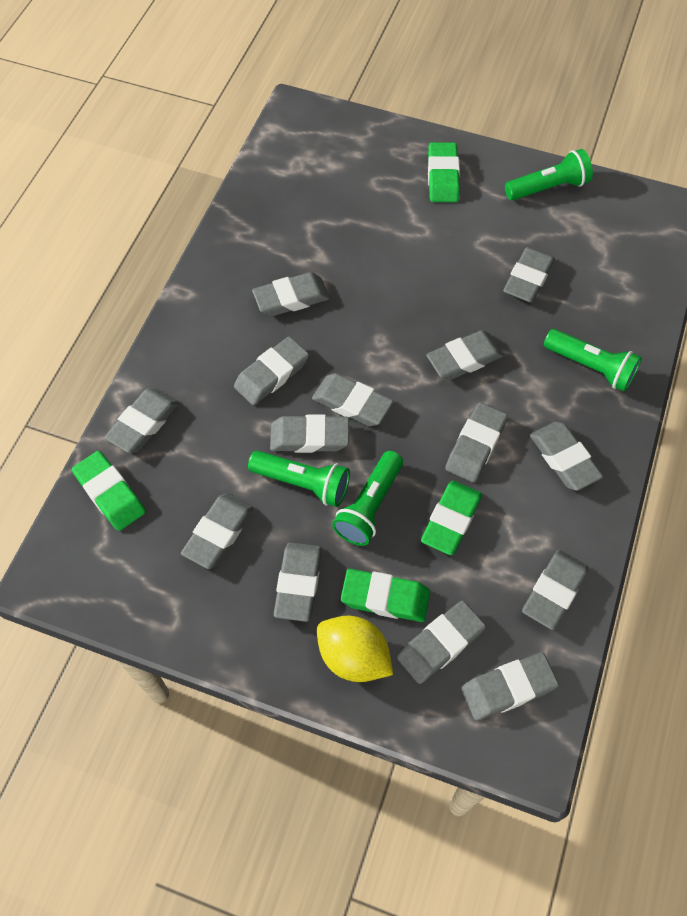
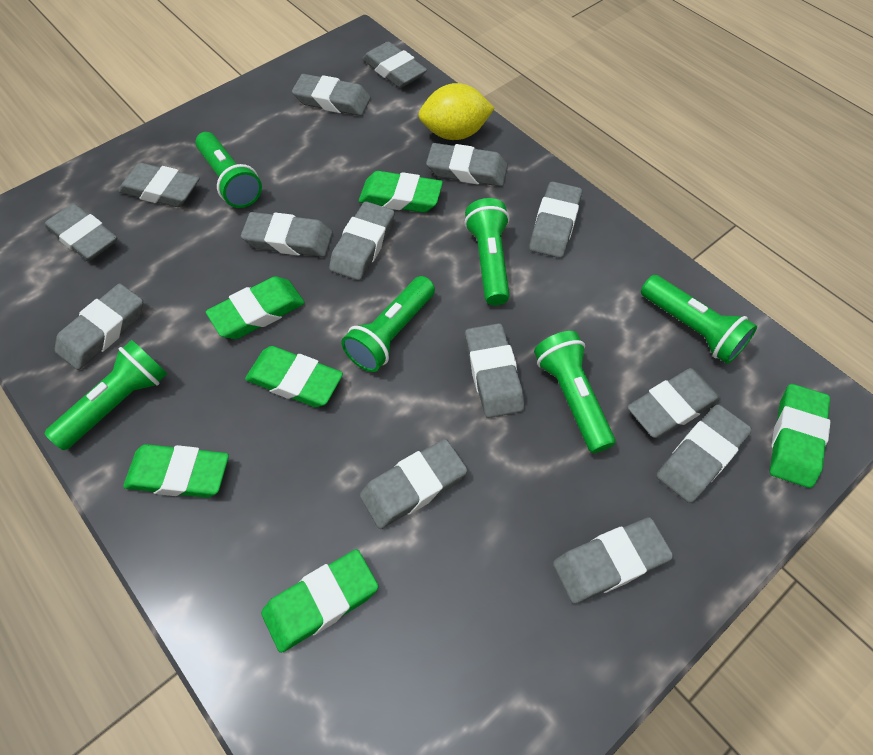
green eraser: [72,451,146,531] [341,569,430,622] [421,481,482,555] [428,142,460,202] = 4 -> [123,444,229,498] [206,276,305,339] [245,346,343,407] [261,549,379,653] [359,171,443,213] [770,384,830,488] = 6
green flashlight: [248,451,350,507] [332,451,403,546] [505,149,593,200] [544,329,642,392] = 4 -> [44,340,167,450] [195,132,262,208] [341,276,435,372] [464,198,510,305] [534,331,615,453] [641,275,757,364] = 6

